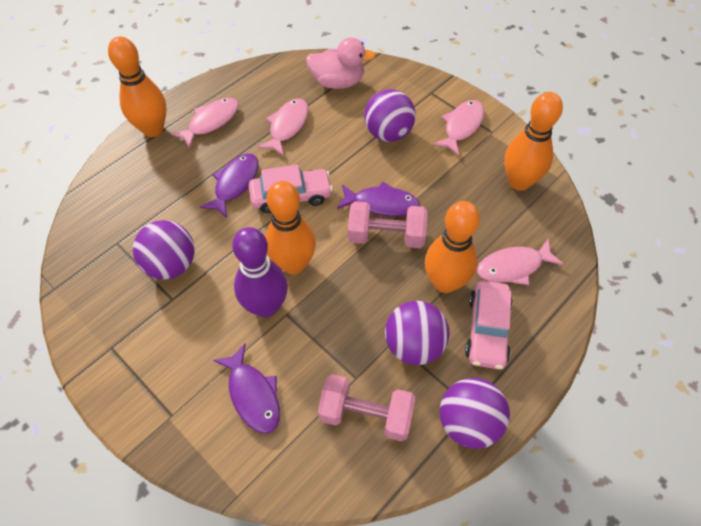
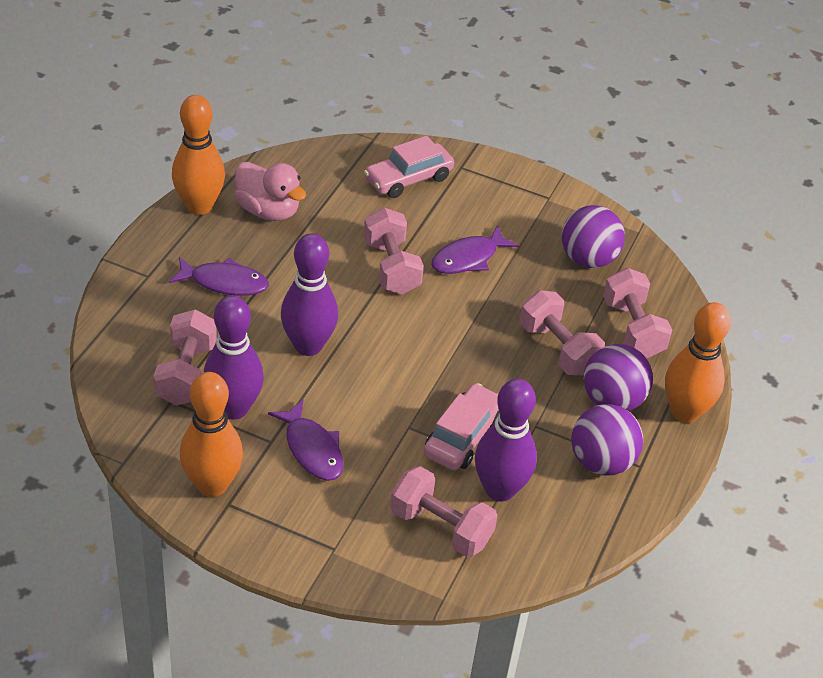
orange bowling pin: [108,36,167,137] [265,181,316,275] [425,201,480,293] [504,92,563,191] = 4 -> [172,95,225,215] [180,372,243,497] [665,302,731,423] = 3
pink dumbbell: [318,374,416,442] [348,201,428,248] = 2 -> [154,309,217,406] [364,208,424,295] [390,466,497,557] [519,290,605,375] [603,268,672,358] = 5
pink fish: [171,98,239,149] [258,98,309,156] [433,100,484,156] [477,239,564,285] = 4 -> none = 0
purple ball: [133,220,194,279] [364,89,416,142] [385,301,449,365] [440,378,510,449] = 4 -> [562,205,625,268] [571,404,643,476] [584,344,653,411] = 3
purple bowling pin: [232,227,288,317] = 1 -> [204,295,264,420] [281,233,338,356] [475,379,537,502] = 3

